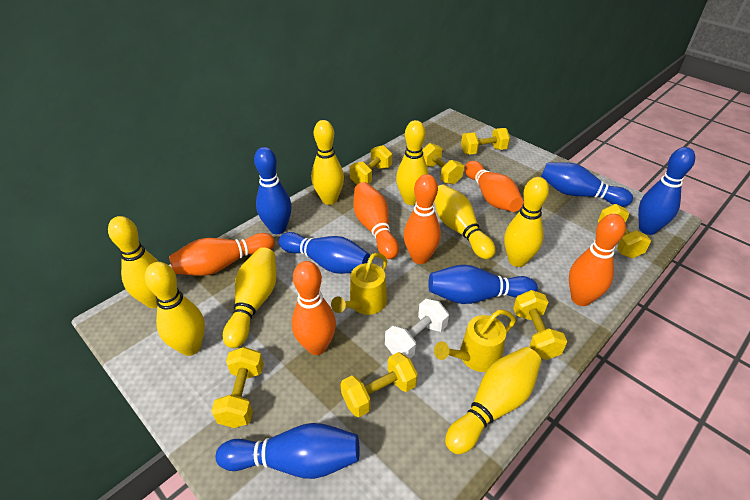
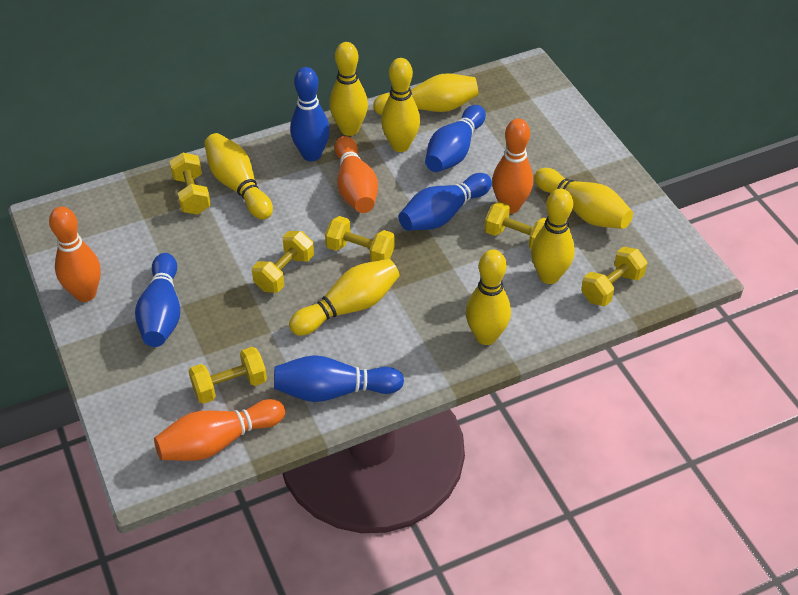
blue bowling pin: [216,423,360,479] [254,147,292,234] [279,232,370,274] [428,264,538,304] [541,162,633,207] [638,147,695,235] = 6 -> [135,253,180,347] [274,355,404,402] [290,67,330,161] [399,173,492,231] [425,105,486,172] = 5
orange bowling pin: [169,233,275,276] [292,261,336,355] [354,182,399,259] [404,174,441,264] [464,161,523,212] [569,214,626,306] = 6 -> [49,206,101,302] [154,399,285,461] [335,136,378,213] [492,119,533,214] = 4
white dumbbell: [385,299,449,359] = 1 -> none = 0
yellow dumbbell: [211,347,264,428] [340,352,418,417] [350,145,392,184] [422,143,464,184] [461,128,510,155] [513,290,567,360] [598,204,651,258] = 7 -> [170,152,211,215] [189,347,267,404] [252,231,314,293] [325,216,395,262] [484,201,546,249] [581,246,647,306] = 6
yellow watering can: [331,253,387,315] [434,310,516,372] = 2 -> none = 0

